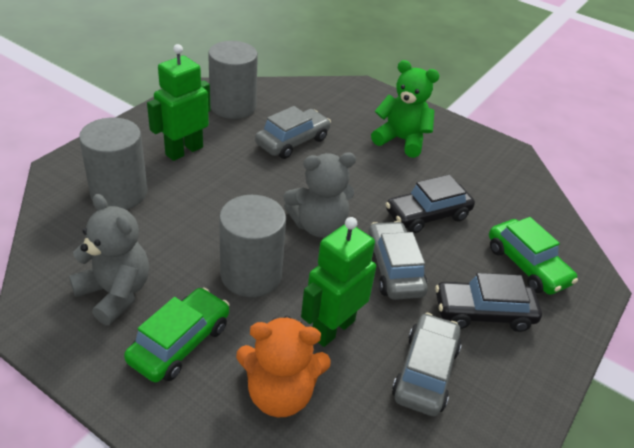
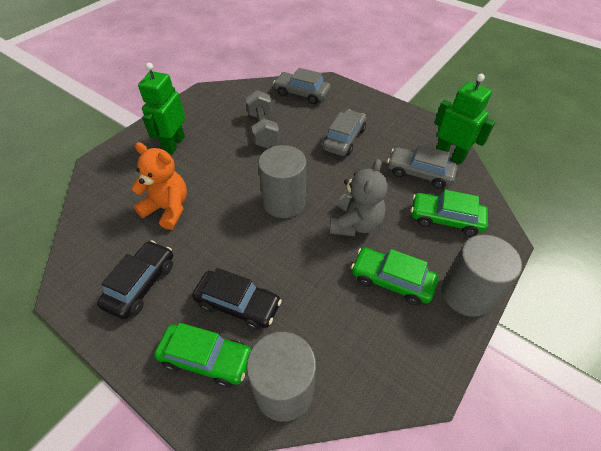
green car: [124,287,230,382] [489,217,578,295] = 2 -> [154,323,251,387] [351,247,438,306] [411,190,488,236] = 3
green teddy bear: [371,60,440,158] = 1 -> none = 0
grey dumbbell: none = 0 -> [246,90,279,148] = 1
grey teddy bear: [69,194,149,325] [284,152,356,238] = 2 -> [330,159,388,236] = 1

